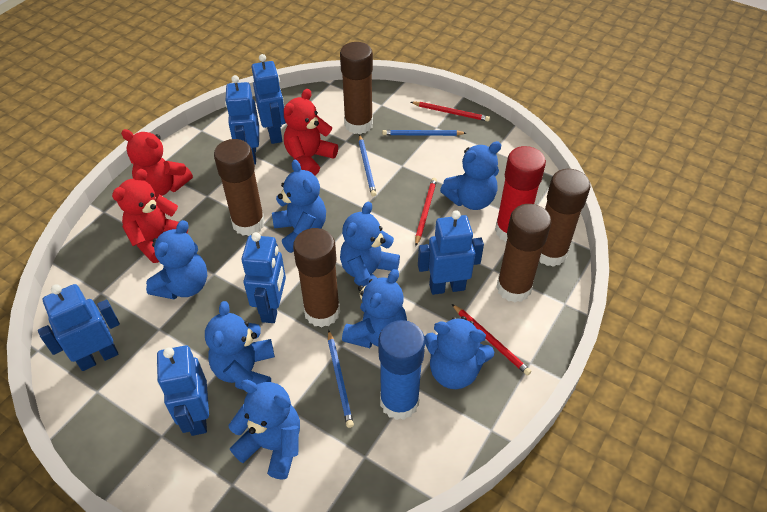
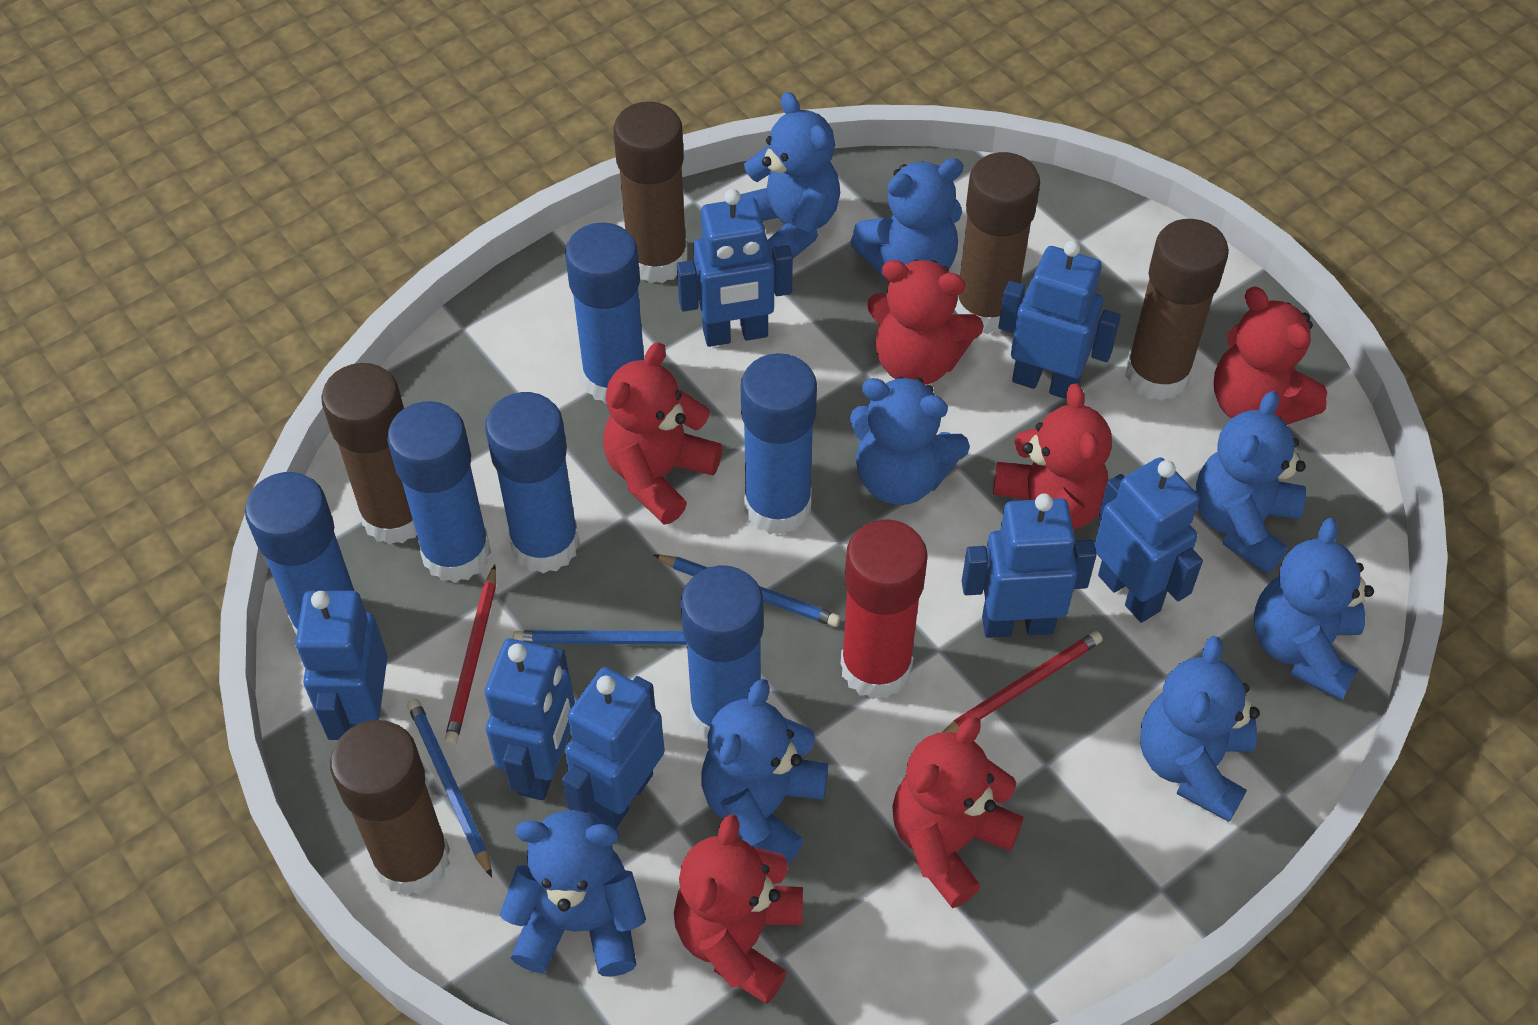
blue glue stick: [378,320,425,420] = 1 -> [245,472,355,636] [387,401,491,583] [485,392,580,573] [565,222,645,404] [681,565,764,739] [741,353,817,535] = 6
blue robot: [38,284,120,371] [157,346,209,436] [225,75,259,165] [242,232,286,323] [252,54,286,144] [418,210,484,295] = 6 -> [296,591,388,740] [485,639,575,801] [562,667,665,829] [677,189,793,347] [962,493,1097,638] [998,240,1121,399] [1095,457,1203,623] = 7
red pencil: [411,102,490,121] [415,178,437,246] [452,304,531,376] = 3 -> [444,565,496,745] [942,631,1103,733] = 2
red teddy bear: [112,169,188,263] [121,129,193,197] [284,89,338,175] = 3 -> [603,342,722,525] [674,814,803,1004] [867,259,984,385] [892,717,1024,908] [993,384,1112,530] [1214,286,1327,425] = 6

